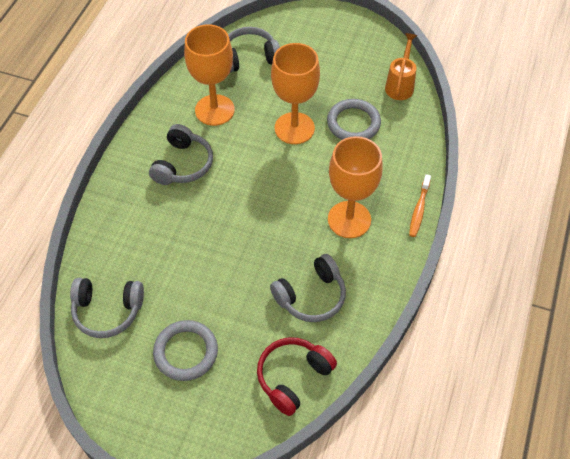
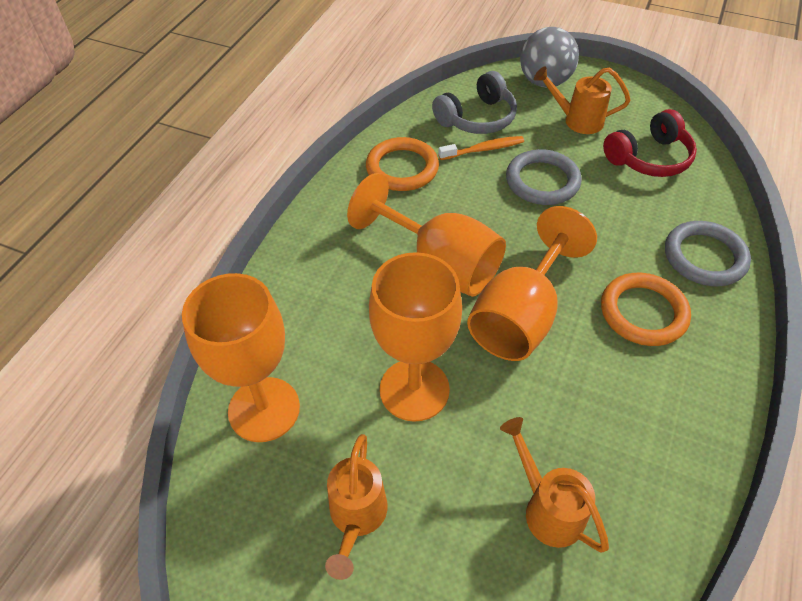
grey ball: none = 0 -> [520,27,579,88] = 1
grey headphones: [70,278,144,338] [149,124,213,185] [228,27,280,73] [270,254,346,322] = 4 -> [432,71,517,134] = 1
orange goblet: [184,24,235,126] [271,43,320,144] [328,136,383,238] = 3 -> [182,273,300,442] [347,173,506,297] [369,252,462,422] [467,206,597,361] = 4
orange ring: none = 0 -> [366,137,439,191] [601,273,691,346] = 2
orange watering can: [385,33,417,100] = 1 -> [325,434,388,580] [500,417,609,552] [534,66,630,134] = 3

